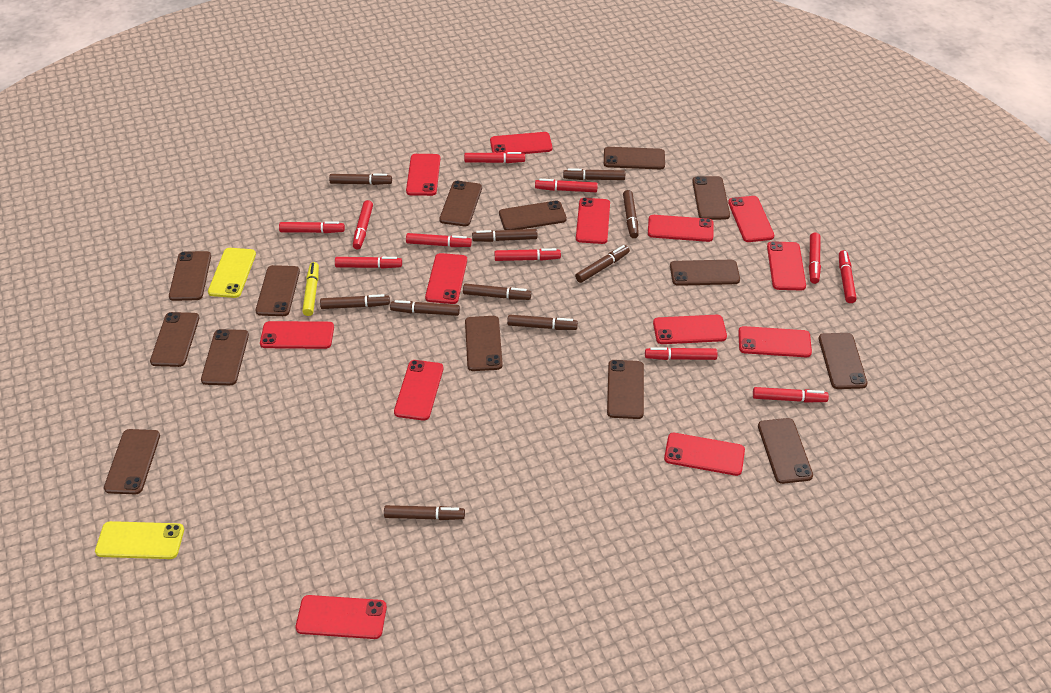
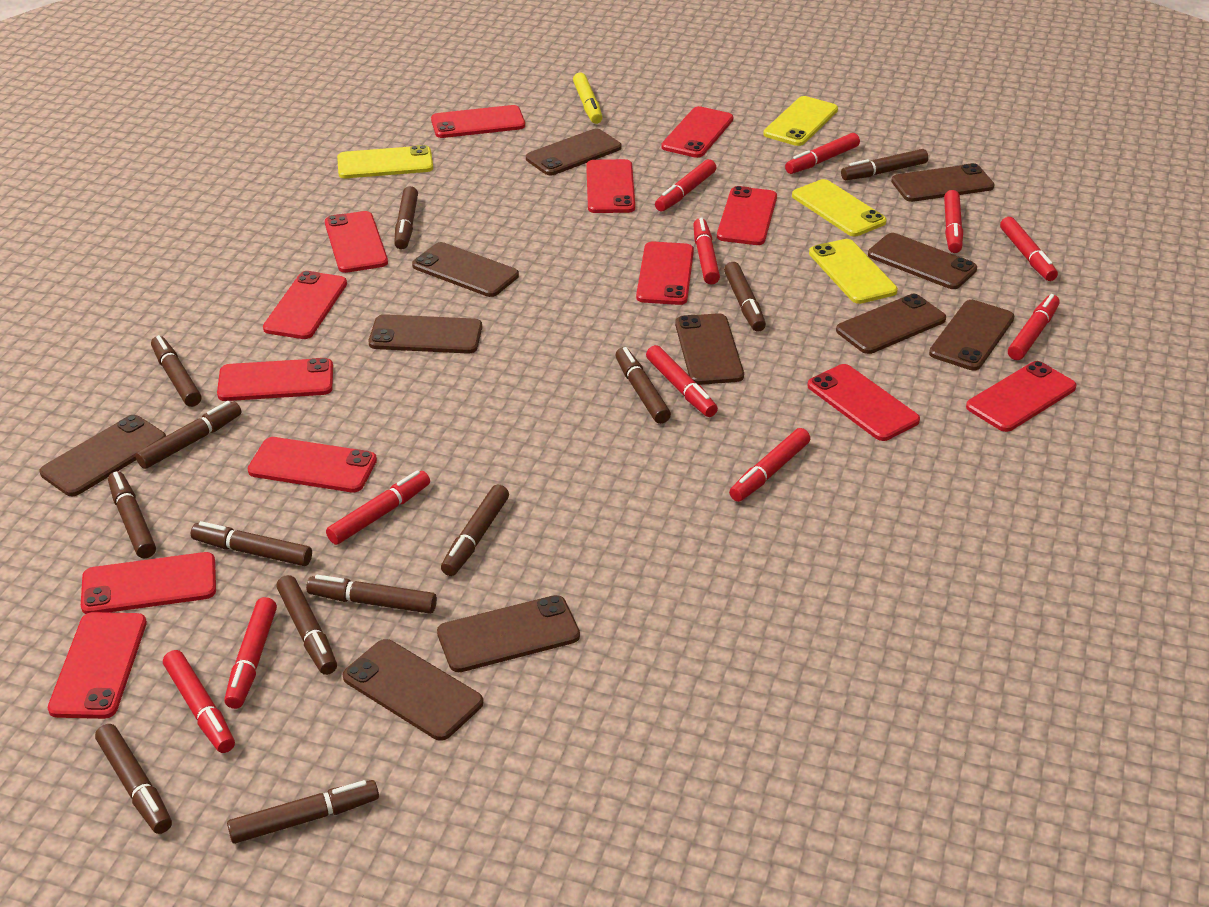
brown marker: [320,294,390,309] [329,174,392,185] [384,505,465,520] [390,300,460,316] [463,284,531,300] [472,229,538,242] [507,315,578,330] [563,168,625,180] [575,245,630,283] [623,190,639,238] = 10 -> [95,724,172,834] [108,471,156,559] [135,401,241,469] [151,335,201,407] [191,521,312,566] [227,780,379,844] [276,575,337,675] [306,575,437,614] [394,186,418,250] [441,485,509,576] [615,347,671,424] [724,262,766,332] [841,149,928,180] = 13
brown phone: [104,429,160,494] [150,312,199,367] [169,251,211,301] [201,329,249,385] [256,265,300,316] [439,181,482,226] [465,316,503,371] [499,200,567,230] [604,147,665,169] [607,360,644,419] [670,260,740,286] [692,176,730,220] [758,418,813,484] [819,333,867,389] = 14 -> [40,415,166,496] [343,639,483,741] [369,314,482,354] [412,242,519,297] [437,595,580,672] [526,129,622,175] [675,313,744,385] [836,294,946,354] [868,233,977,289] [891,163,995,202] [929,300,1014,370] = 11
yellow phone: [95,521,184,559] [208,248,256,298] = 2 -> [337,145,433,178] [763,96,838,146] [792,179,887,236] [809,239,898,304] = 4

